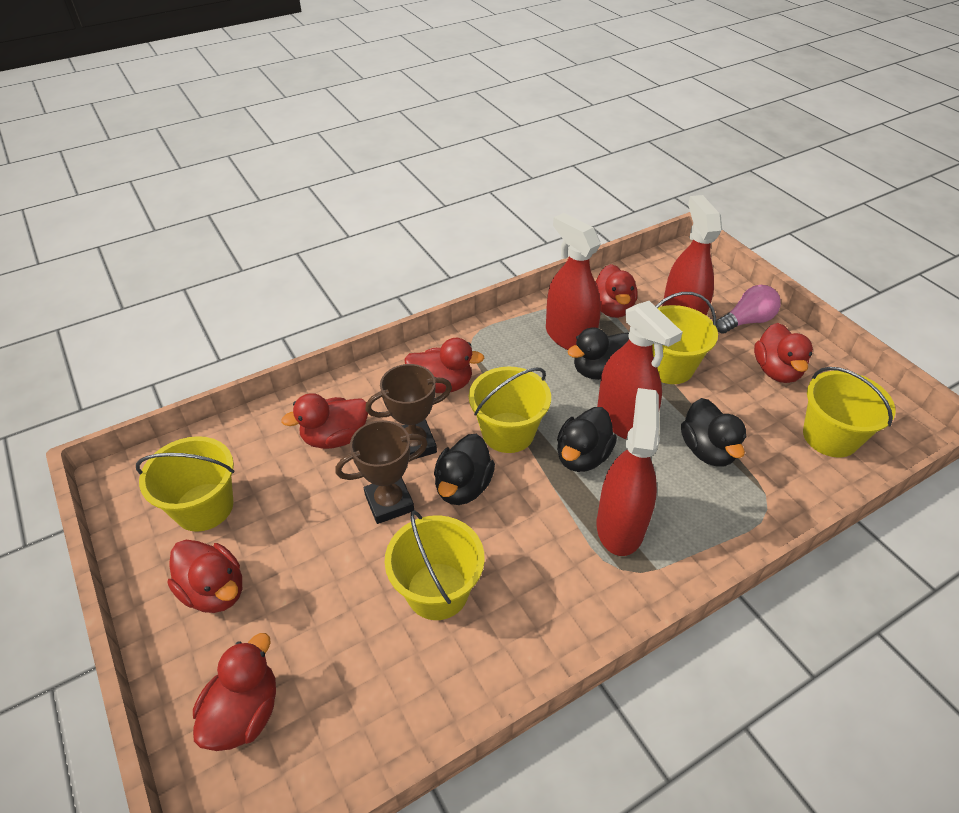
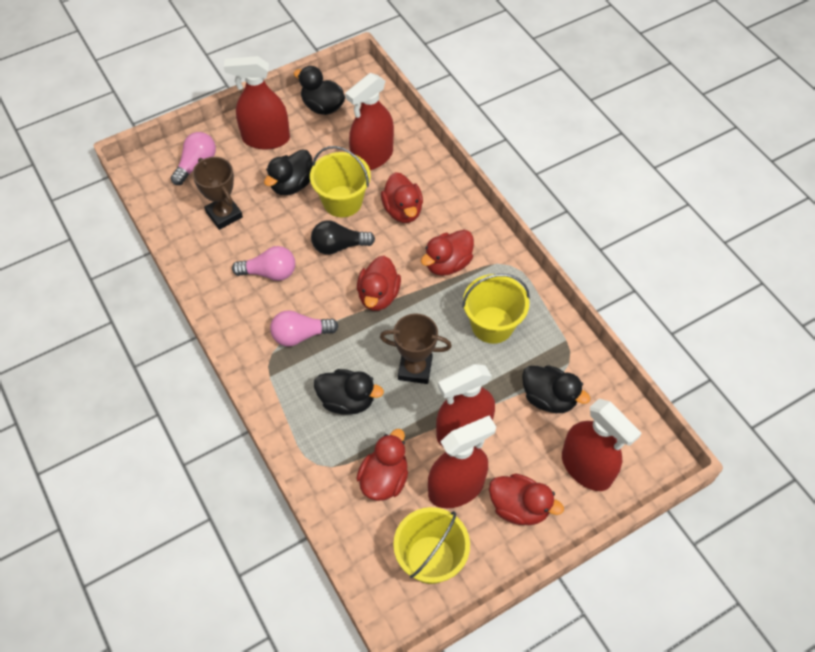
black light bulb: none = 0 -> [311,220,375,255] = 1
pink light bulb: [716,285,781,334] = 1 -> [171,132,216,185] [232,246,295,281] [270,310,338,346] = 3
red duck: [168,540,242,613] [193,633,276,751] [281,393,368,449] [404,338,484,393] [595,264,638,318] [754,323,813,383] = 6 -> [356,429,408,501] [357,256,401,311] [381,172,423,223] [421,230,474,276] [489,473,564,525] = 5
red spray bottle: [546,213,601,350] [597,301,683,439] [597,388,660,556] [662,195,722,316] = 4 -> [224,56,290,150] [345,73,394,170] [428,415,496,508] [436,364,495,446] [562,399,642,491] = 5
yellow bucket: [136,436,234,532] [385,510,485,620] [469,366,551,453] [652,292,718,384] [803,367,895,457] = 5 -> [310,146,371,217] [393,507,470,584] [462,274,530,344] = 3

